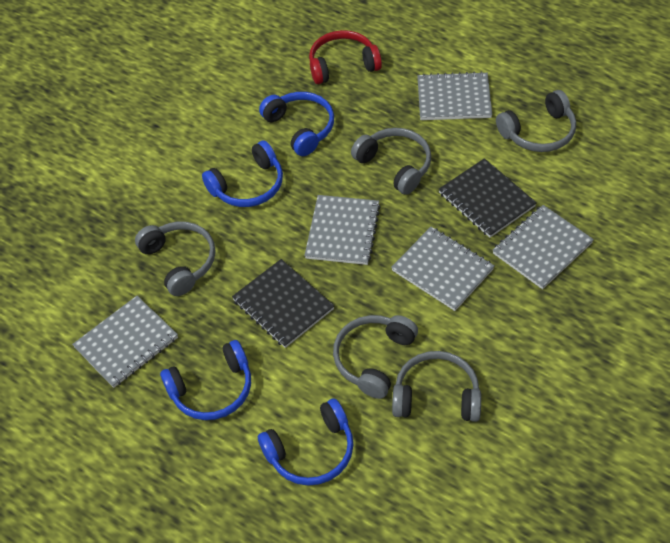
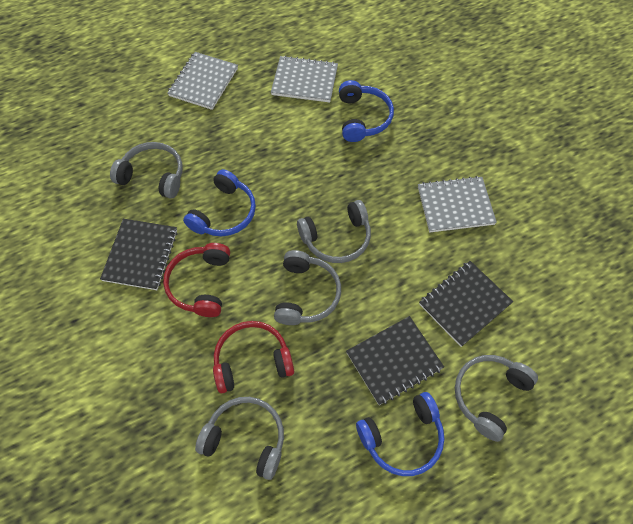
black notebook: [232,259,334,348] [439,158,537,238] = 2 -> [100,219,178,290] [346,316,444,405] [419,261,513,347] = 3
blue headphones: [160,340,251,420] [202,140,283,207] [258,398,353,486] [259,92,334,156] = 4 -> [183,169,256,236] [339,80,394,142] [356,392,444,476] = 3
grey notebook: [72,296,178,388] [304,195,380,265] [391,227,495,311] [417,71,492,120] [492,205,594,289] = 5 -> [168,52,238,110] [271,55,338,102] [418,176,497,233] = 3
red headphones: [309,30,382,84] = 1 -> [163,243,230,317] [213,321,294,393] = 2

